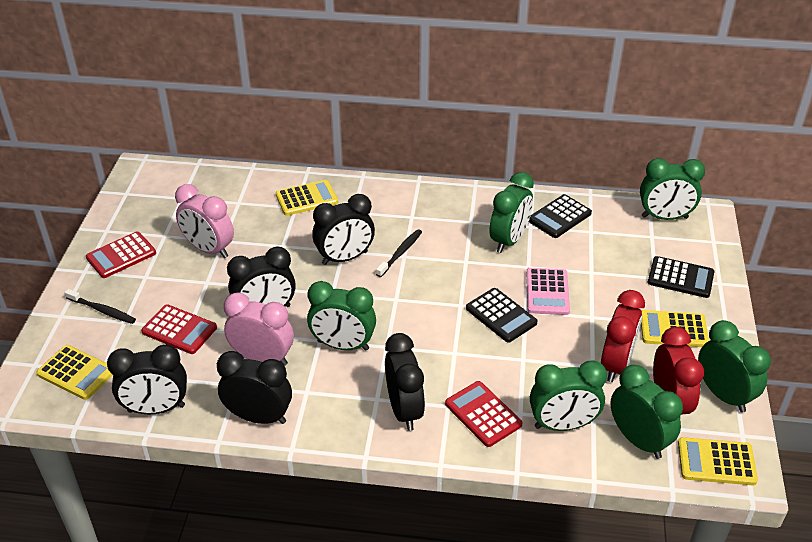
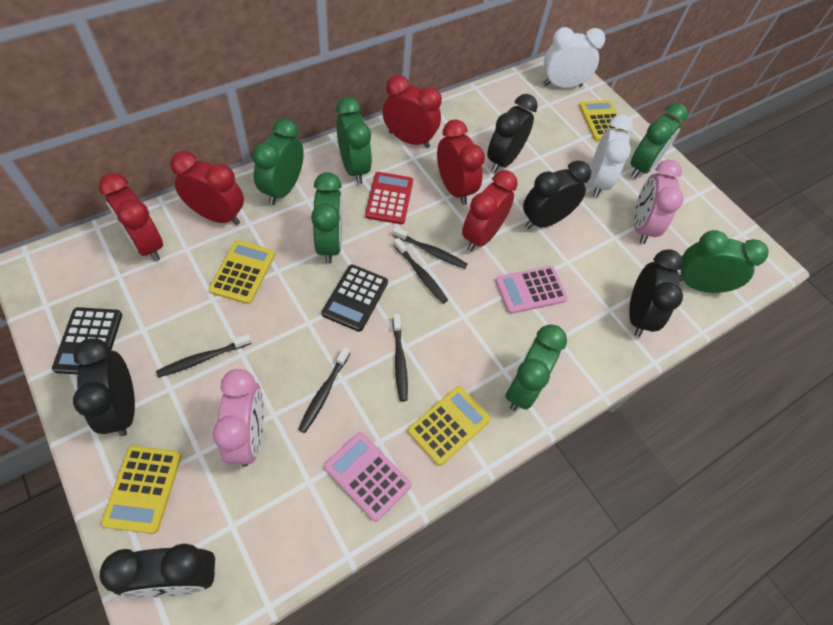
black calculator: [466,288,538,343] [529,194,592,238] [648,256,715,298] = 3 -> [52,307,122,374] [322,265,388,332] = 2
black toothbrush: [64,289,136,324] [376,229,422,277] = 2 -> [156,334,252,378] [298,347,350,433] [392,314,408,401] [393,227,467,269] [394,238,448,303] = 5
pink calculator: [526,268,570,315] = 1 -> [324,432,412,522] [495,266,568,314] = 2
red calculator: [86,232,156,278] [141,305,217,354] [445,381,523,447] = 3 -> [365,172,413,224] = 1
red clock: [601,290,645,382] [653,327,704,414] = 2 -> [99,173,163,262] [170,151,244,225] [383,75,442,148] [437,119,485,205] [462,170,518,252] = 5
white clock: none = 0 -> [543,27,605,88] [589,114,633,197] = 2

